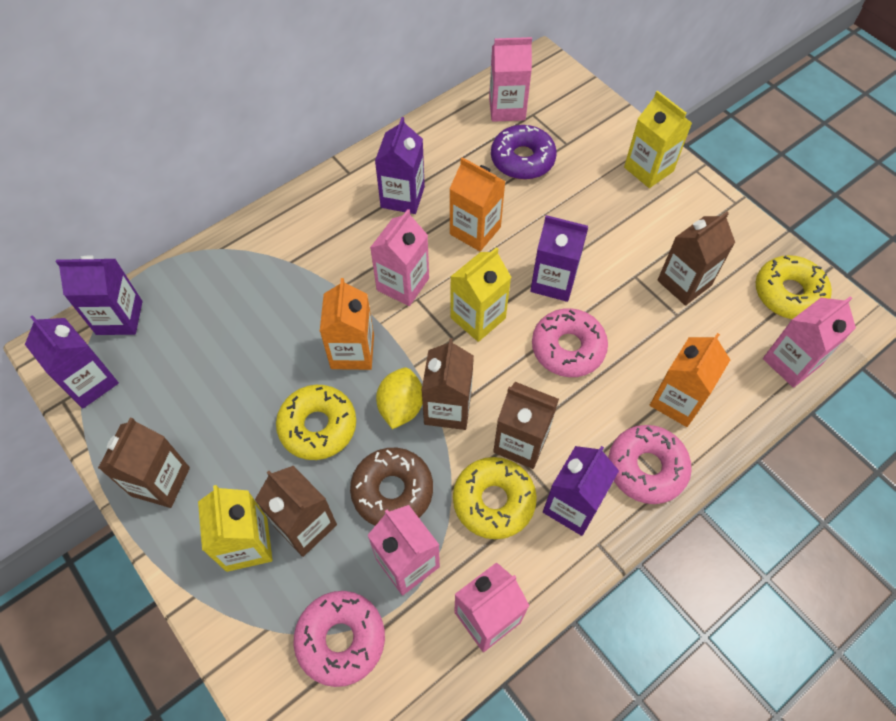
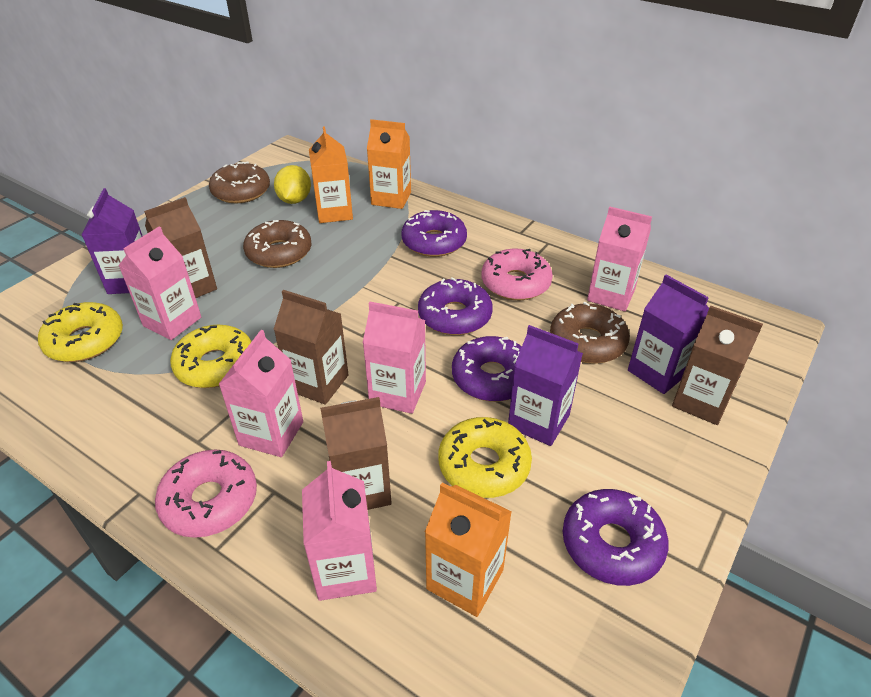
brown carton: [98,418,190,508] [255,466,337,557] [421,338,474,430] [493,382,559,469] [658,212,735,306] = 5 -> [144,197,217,298] [274,290,349,405] [320,397,392,510] [672,306,763,425] = 4
brown donut: [350,448,433,526] = 1 -> [209,161,270,203] [243,220,312,268] [550,302,630,364] = 3
pink donut: [294,591,385,687] [532,308,608,377] [608,425,692,504] = 3 -> [155,449,257,538] [482,249,553,300] = 2
purple carton: [25,315,119,409] [56,255,142,335] [375,117,425,214] [530,215,588,302] [543,446,619,536] = 5 -> [81,188,143,294] [508,325,583,446] [628,275,709,394] = 3
purple donut: [491,125,557,180] = 1 -> [401,210,467,257] [418,277,493,335] [452,336,522,402] [563,489,669,586] = 4
yellow carton: [198,485,272,572] [450,247,511,342] [624,91,692,188] = 3 -> none = 0

